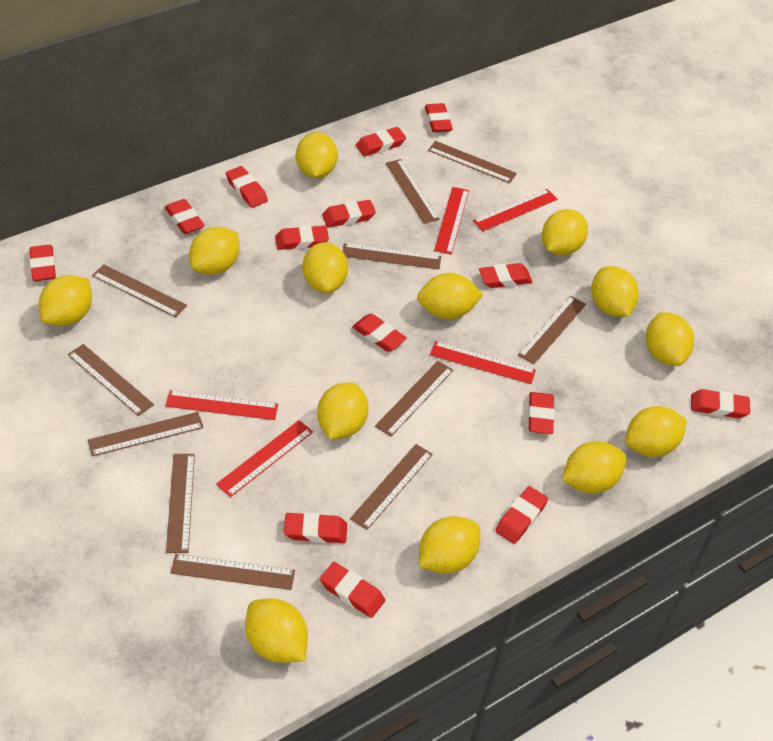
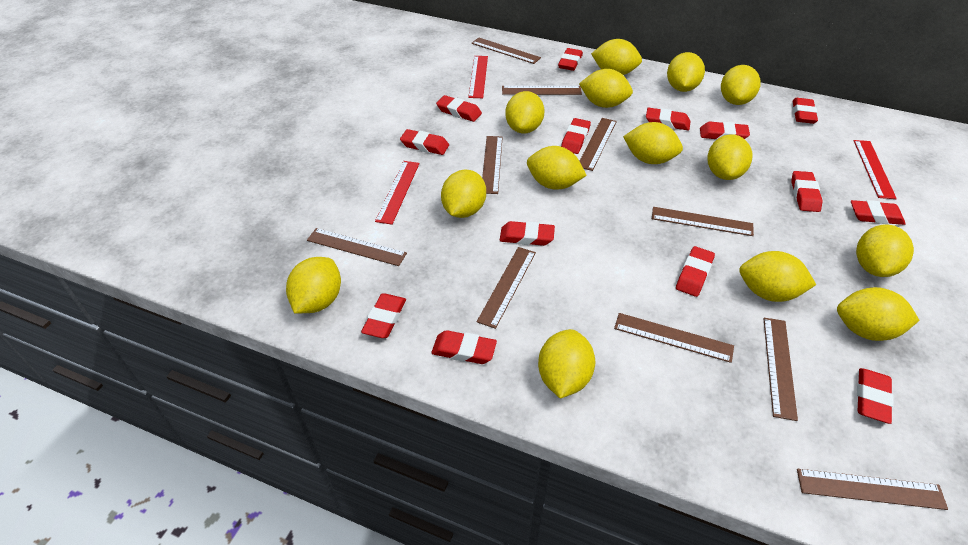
brown ruler: [68,344,154,416] [88,412,204,456] [92,264,187,317] [166,454,195,553] [171,554,295,590] [343,243,441,270] [350,444,433,530] [375,361,453,437] [386,159,440,224] [428,141,517,183] [518,296,586,364] = 11 -> [307,228,407,266] [472,37,541,64] [477,247,536,329] [482,136,503,194] [502,86,582,95] [580,118,617,171] [614,313,734,363] [652,207,754,236] [763,318,798,421] [797,469,948,510] = 10
red ruler: [165,390,278,420] [216,420,313,497] [430,341,536,384] [434,187,469,254] [473,189,557,231] = 5 -> [375,161,420,225] [468,56,488,98] [854,140,897,199] = 3
yellow lemon: [39,275,92,326] [189,226,240,275] [245,598,308,663] [296,132,338,179] [302,242,348,293] [317,382,369,439] [417,273,483,319] [419,516,480,574] [542,209,588,256] [562,441,627,494] [591,266,639,317] [625,406,687,457] [646,312,694,366] = 13 -> [286,257,341,314] [441,170,486,218] [505,91,545,133] [527,146,587,190] [538,329,595,399] [579,69,633,108] [591,39,642,75] [623,122,683,164] [667,52,705,92] [707,134,752,180] [721,65,761,105] [739,251,816,302] [837,287,919,341] [856,225,914,277] = 14

